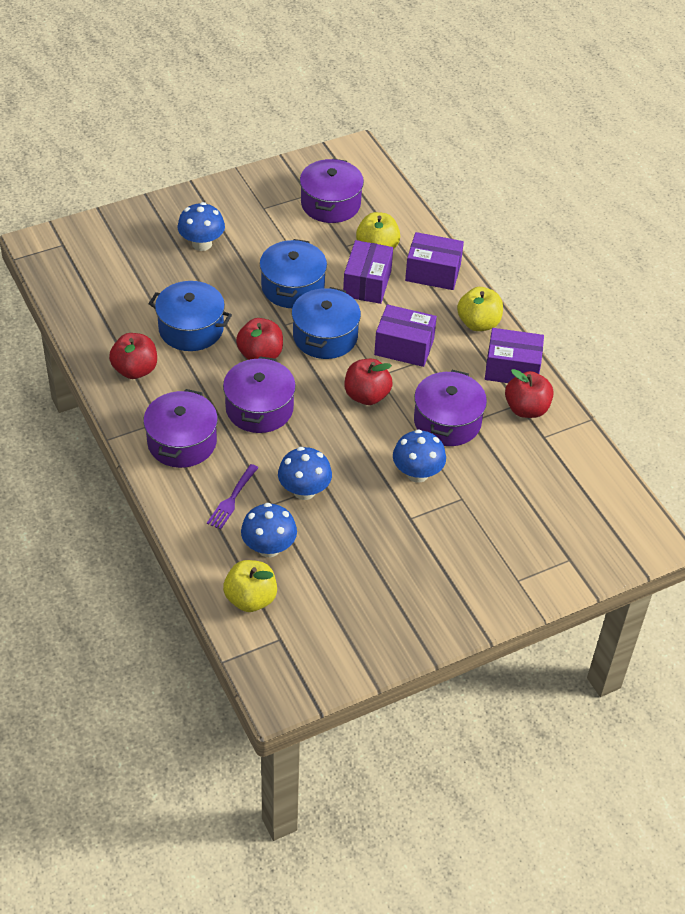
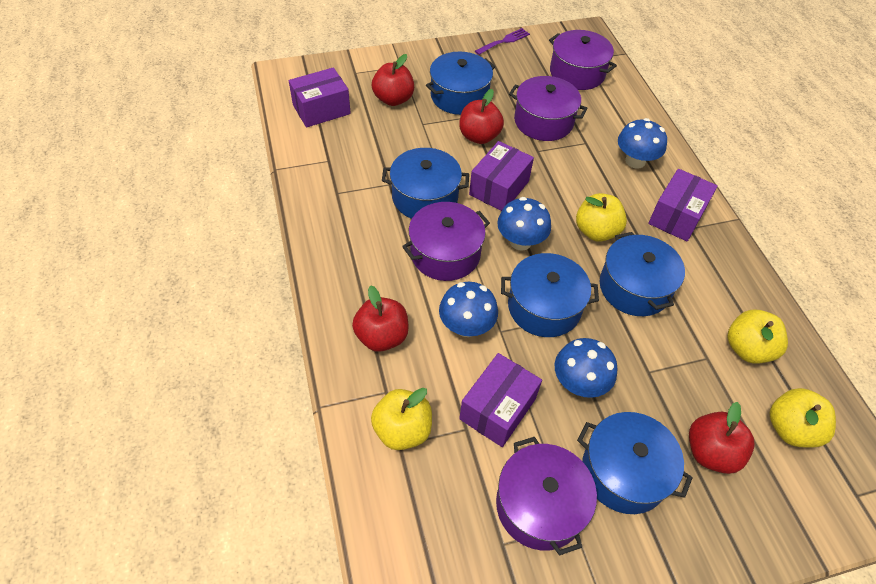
blue pot: [148,281,232,351] [260,239,327,308] [292,287,361,359] = 3 -> [382,148,469,219] [426,52,495,115] [501,253,599,337] [577,412,693,514] [600,232,685,316] = 5
yellow apple: [223,560,277,612] [356,212,400,249] [457,287,503,331] = 3 -> [371,388,432,450] [576,193,627,242] [728,310,788,364] [770,388,836,448] = 4

